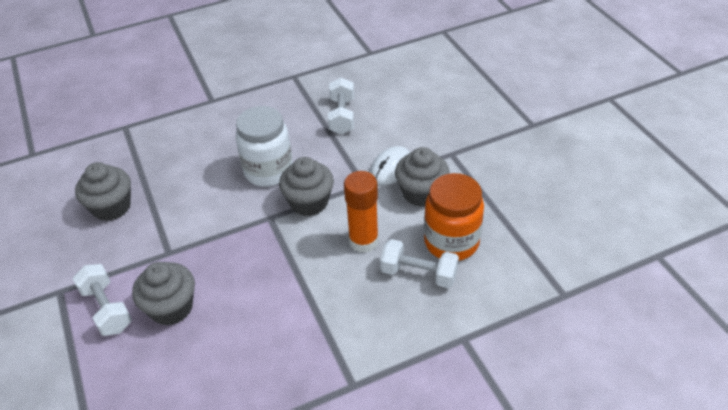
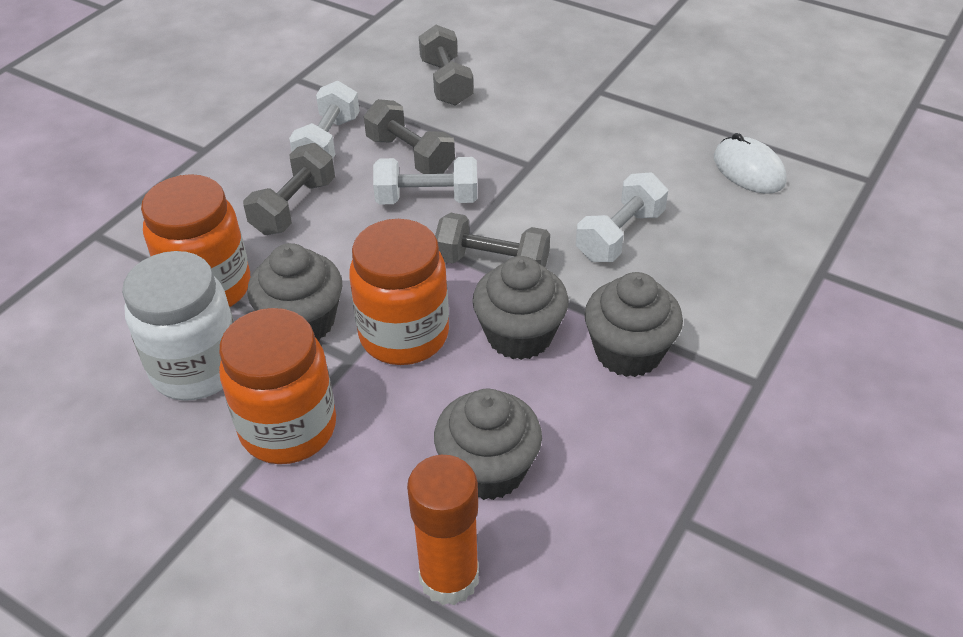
grey dumbbell: none = 0 -> [243,143,335,235] [364,99,455,174] [419,25,474,106] [435,213,550,268] = 4
orange jar: [424,173,484,261] = 1 -> [141,174,250,307] [219,308,336,464] [349,219,449,365] = 3

